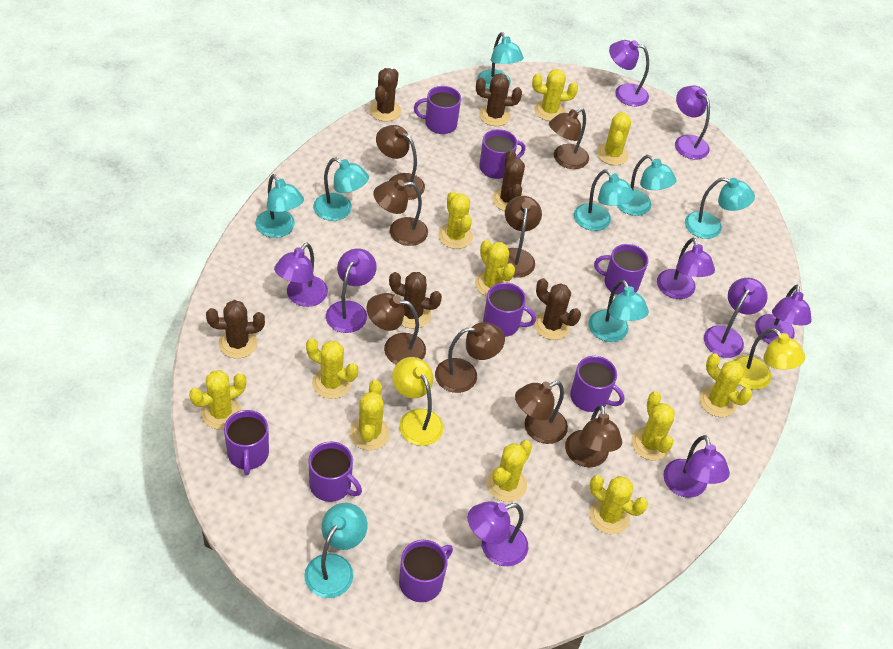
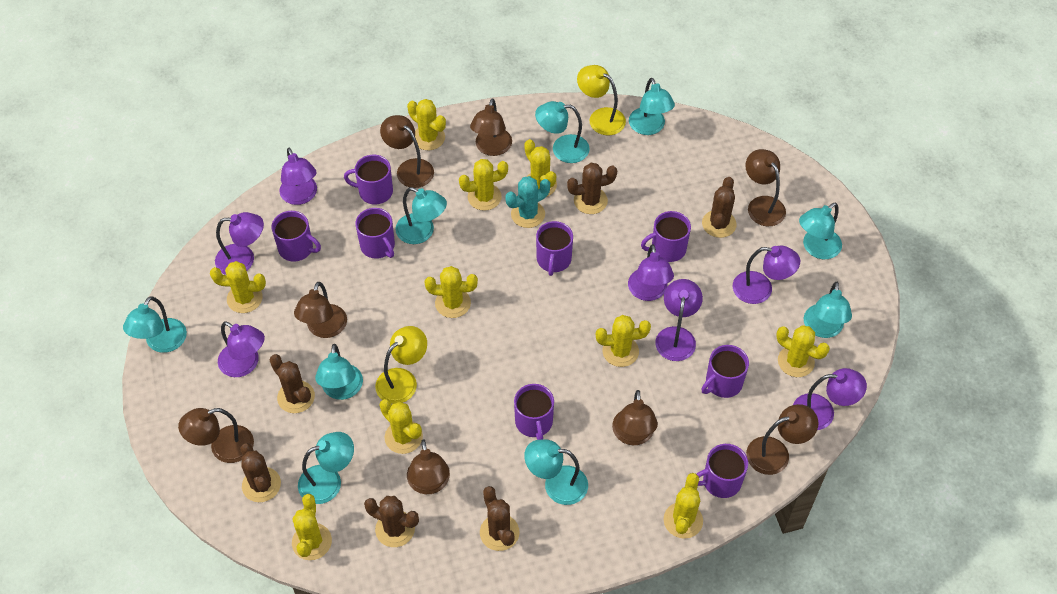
purple lamp: [274,243,328,307] [326,249,377,333] [468,501,528,566] [609,40,649,106] [657,238,715,299] [663,435,730,498] [675,85,710,159] [704,278,768,358] [755,285,812,344] = 9 -> [215,212,264,275] [218,321,265,377] [279,148,317,205] [628,244,674,301] [655,279,703,361] [733,246,800,304] [793,368,867,430] = 7
turquoise cactus: none = 0 -> [505,176,550,228] = 1
turquoise lamp: [255,174,304,238] [304,503,368,598] [313,158,369,221] [477,32,524,89] [574,170,635,231] [588,280,649,342] [617,155,677,216] [685,178,755,239] = 8 -> [123,296,187,353] [298,432,354,504] [315,344,363,400] [395,187,447,244] [524,439,588,505] [535,101,590,163] [629,78,675,135] [799,202,842,259] [804,282,852,338] = 9
yellow cactus: [189,370,246,429] [306,338,358,399] [350,380,390,450] [438,191,473,249] [475,240,515,296] [487,440,532,502] [532,69,578,121] [589,475,648,534] [597,112,631,165] [631,391,675,460] [699,353,752,417] = 11 -> [210,261,266,313] [292,494,332,560] [380,399,423,454] [407,99,446,150] [425,266,478,318] [459,159,508,211] [524,139,557,197] [596,315,651,367] [664,473,703,539] [776,325,830,377] = 10

